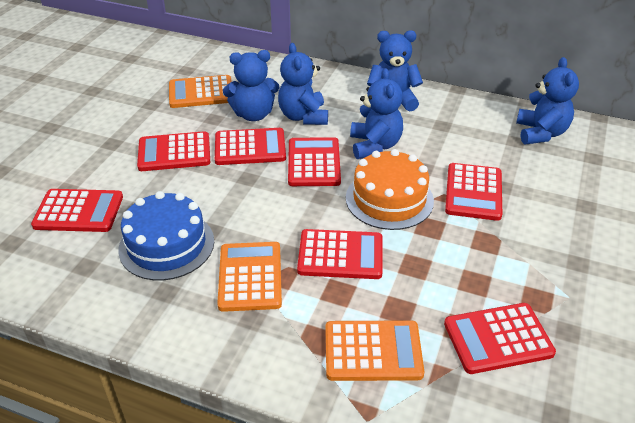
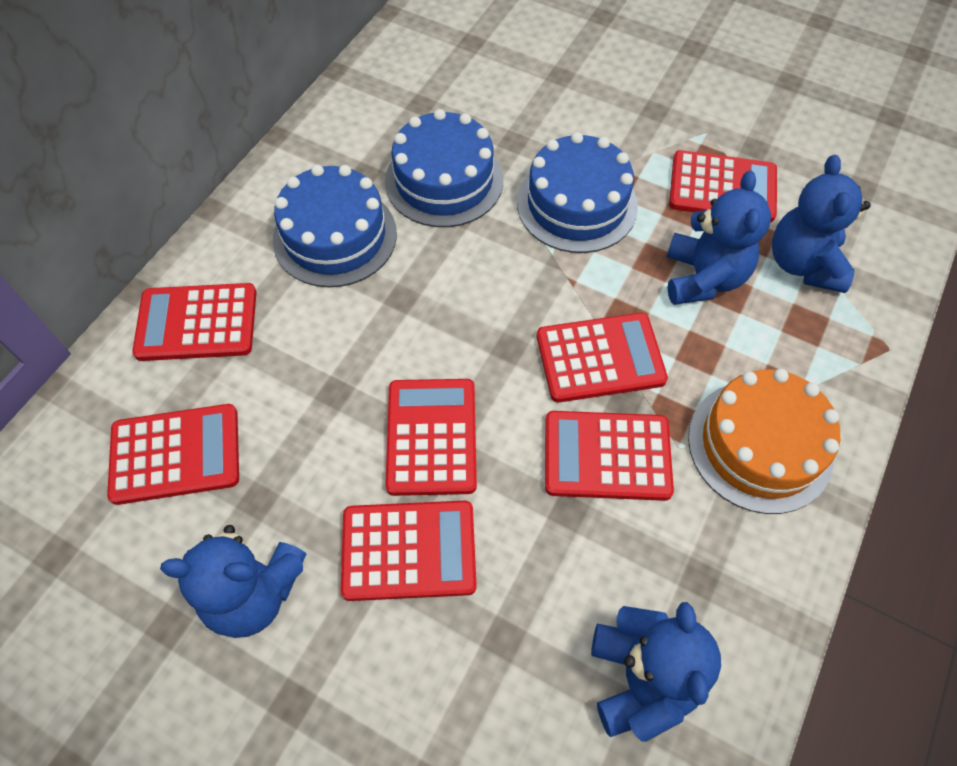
blue cake: [118,191,214,280] = 1 -> [273,165,397,287] [385,109,503,227] [517,132,638,253] = 3
blue teddy bear: [223,50,279,121] [278,43,328,125] [350,68,403,159] [367,30,423,112] [516,57,579,144] = 5 -> [160,525,306,638] [591,602,721,742] [666,171,771,305] [772,155,871,293] = 4
orange calculator: [169,75,232,108] [217,242,282,312] [326,320,424,381] = 3 -> none = 0

